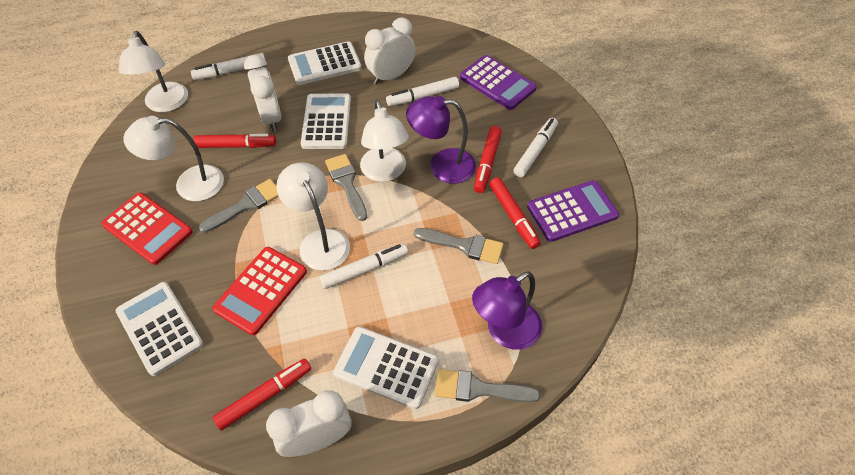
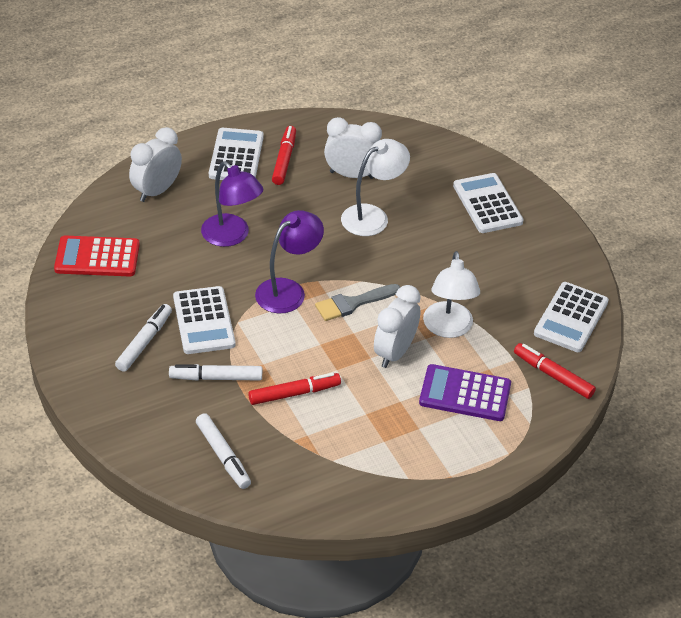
grey brush: [199,179,279,233] [325,154,367,221] [414,228,504,264] [435,369,540,402] = 4 -> [315,284,400,321] = 1
purple calculator: [460,55,537,110] [527,180,619,242] = 2 -> [419,364,511,421] = 1
red calculator: [101,192,193,265] [212,247,307,335] = 2 -> [54,236,140,276] = 1
red marker: [193,134,276,148] [213,359,311,430] [474,126,502,193] [490,177,541,249] = 4 -> [248,373,341,405] [272,126,296,185] [514,343,596,399] = 3
white lamp: [119,31,188,112] [124,116,224,201] [276,162,350,271] [360,100,409,182] = 4 -> [341,139,410,236] [423,251,480,338] = 2
white marker: [191,53,266,80] [319,243,408,289] [386,77,459,106] [514,118,558,177] = 4 -> [115,304,172,372] [169,364,262,381] [196,413,251,489] = 3

